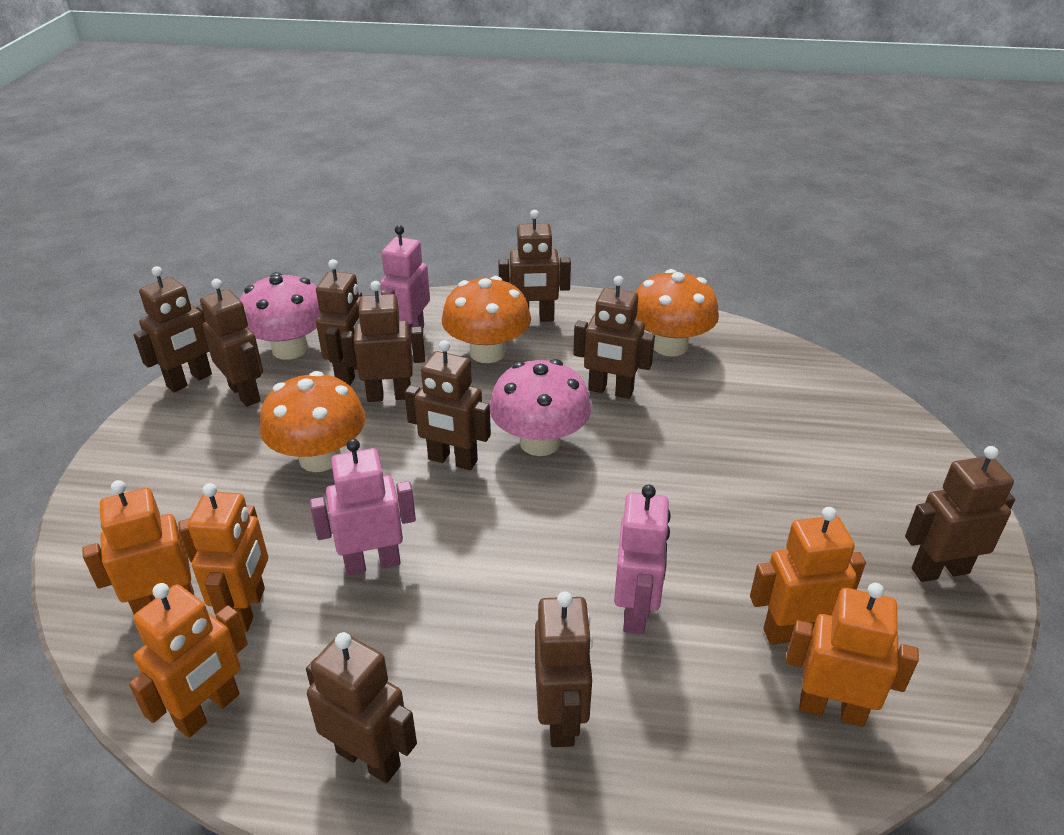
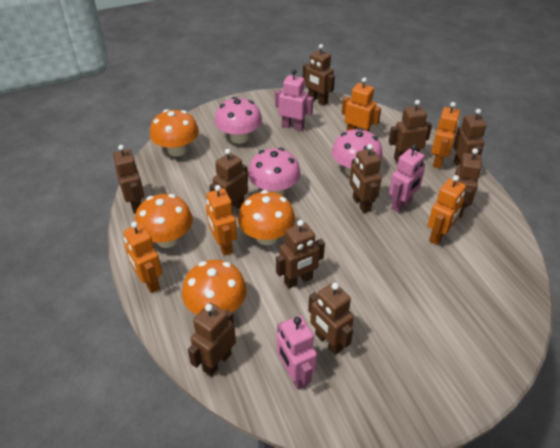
orange mushroom: [260,371,366,472] [442,276,531,363] [635,269,719,357] = 3 -> [135,194,193,248] [150,109,199,157] [182,260,247,315] [238,190,295,245] = 4
pink mushroom: [239,272,321,360] [490,359,591,456] = 2 -> [215,97,262,144] [248,148,301,196] [332,128,383,176] = 3

